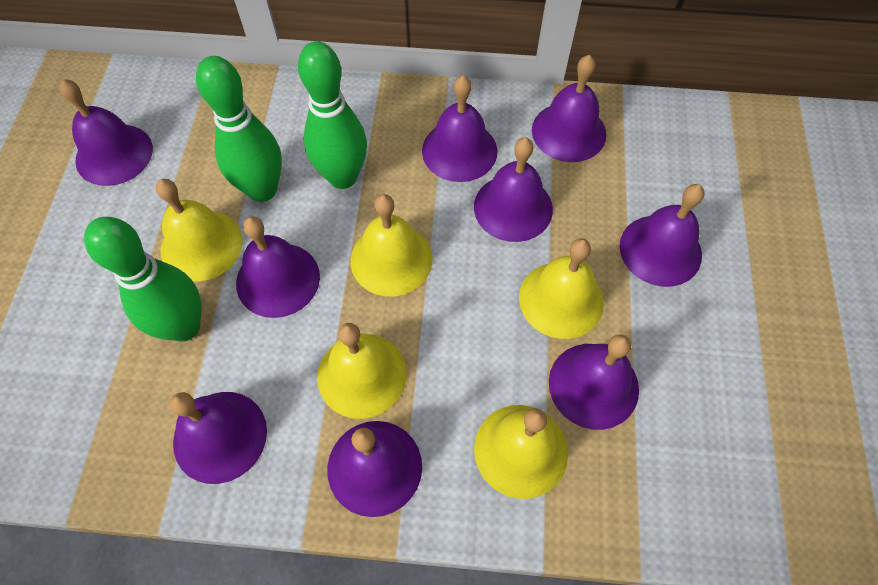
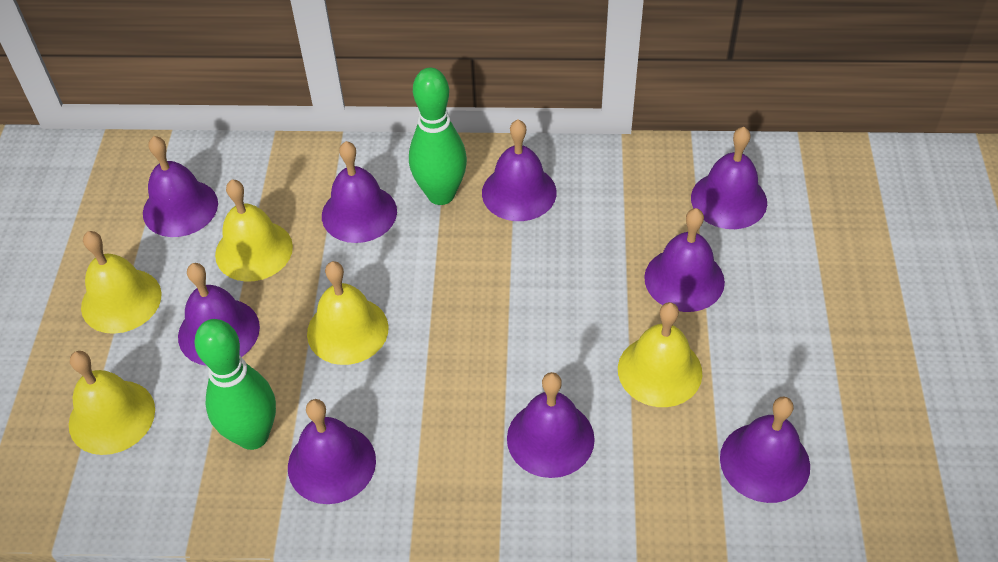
green bowling pin: [84,217,202,342] [196,56,282,202] [298,41,367,189] = 3 -> [194,319,276,450] [409,68,467,205] = 2

